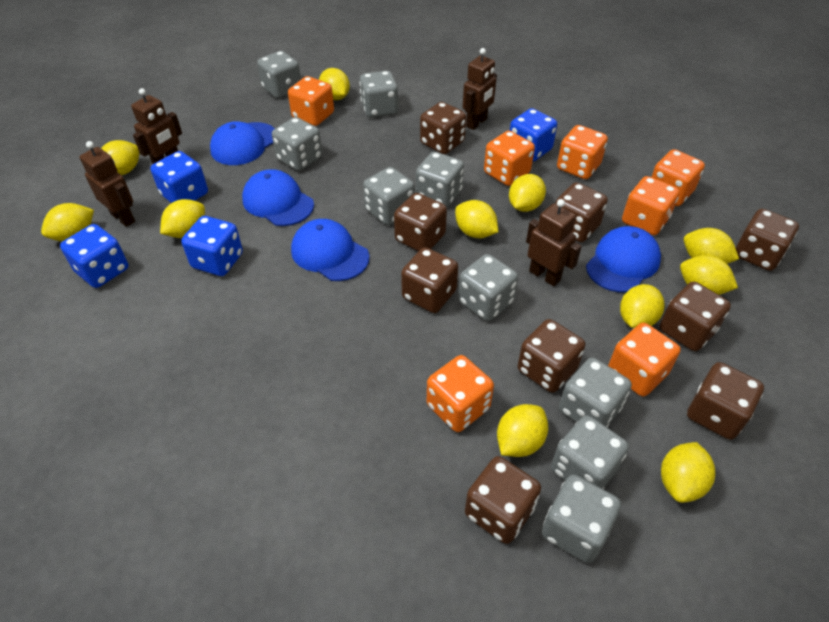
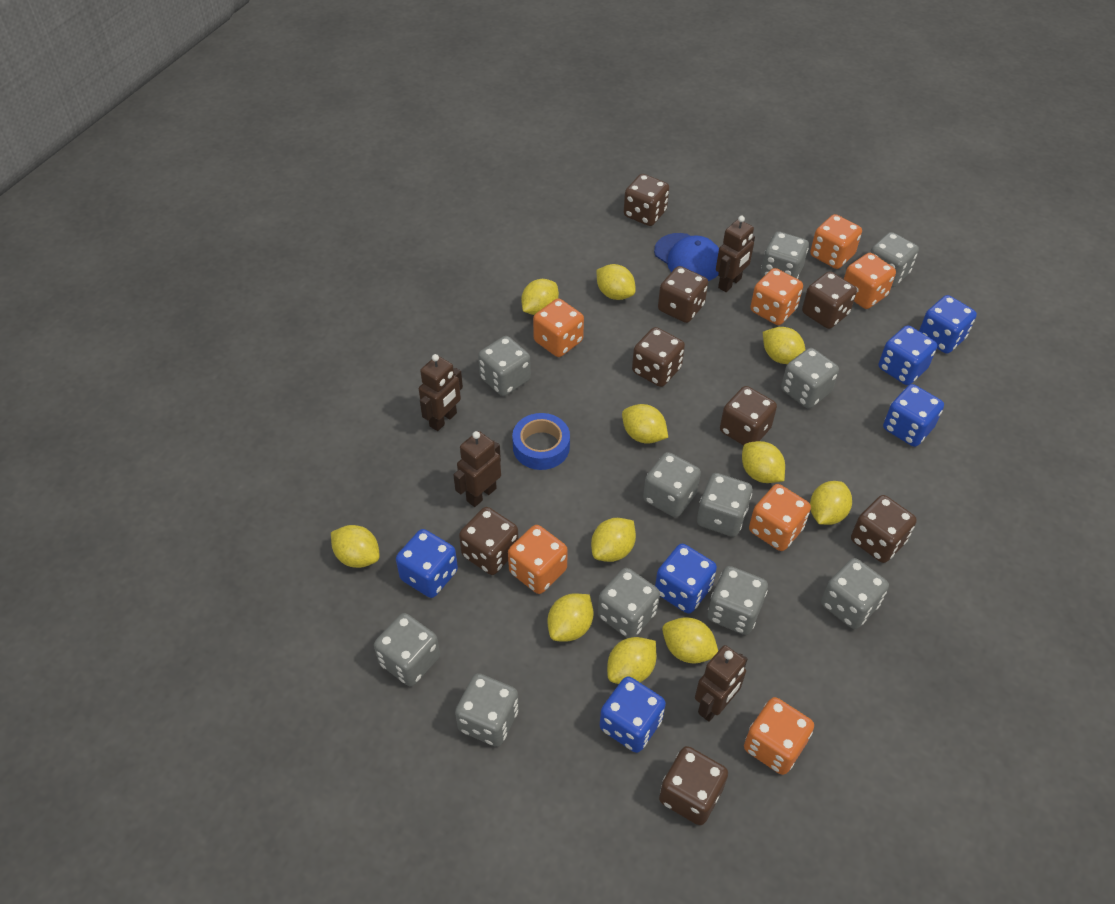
blue cap: [210,121,275,165] [242,169,314,226] [291,219,370,281] [586,226,661,293] = 4 -> [654,233,719,281] = 1
blue dice: [60,224,129,288] [150,151,208,203] [181,216,243,276] [510,108,557,161] = 4 -> [396,529,458,598] [600,676,666,753] [655,544,717,614] [879,325,937,385] [883,384,944,447] [919,295,977,354] = 6
blue tape: none = 0 -> [512,413,570,470] = 1
brown dice: [394,193,447,251] [401,247,458,313] [420,102,466,154] [465,456,541,544] [518,319,585,393] [555,182,608,242] [660,282,731,351] [687,362,764,440] [736,209,799,271] = 9 -> [459,507,518,575] [624,174,669,226] [632,327,685,387] [658,266,708,323] [659,746,728,825] [720,386,777,446] [802,271,857,329] [851,495,917,563] = 8
grey dice: [257,51,301,99] [272,117,322,171] [359,71,398,118] [363,167,415,226] [416,152,464,208] [458,254,518,321] [542,475,621,563] [551,415,629,489] [559,358,632,427] = 9 -> [374,613,440,686] [455,673,519,747] [478,336,531,396] [598,568,660,638] [643,452,701,517] [697,473,752,537] [707,566,768,635] [761,231,809,279] [781,348,839,409] [821,558,889,629] [870,232,919,288] = 11

